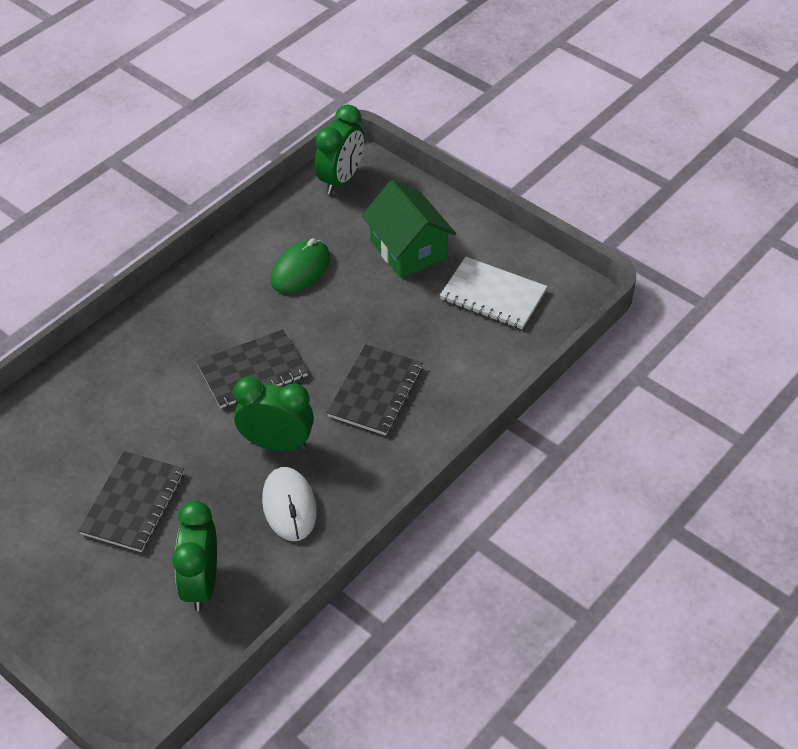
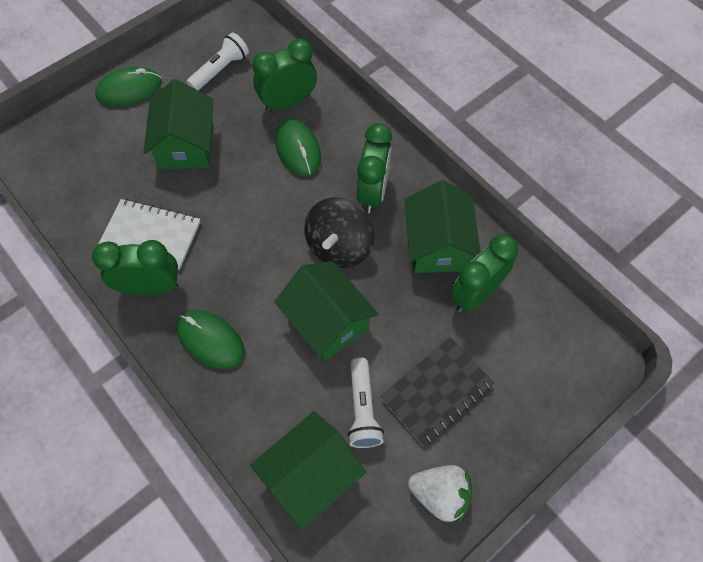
black notebook: [78,451,184,552] [196,329,308,408] [327,344,423,436] = 3 -> [380,338,494,446] = 1
black spinning top: none = 0 -> [304,197,375,268] = 1
green clock: [172,501,217,611] [234,376,314,451] [314,105,364,194] = 3 -> [92,240,178,296] [252,39,317,112] [357,123,392,213] [450,234,518,313] = 4
green house: [362,180,456,278] = 1 -> [143,79,214,169] [250,411,366,530] [274,261,378,362] [404,180,481,273] = 4
green mouse: [271,238,330,294] = 1 -> [95,67,162,106] [176,310,245,369] [275,119,321,177] = 3
white flashlight: none = 0 -> [187,32,249,91] [348,357,384,448] = 2
white mouse: [262,467,317,541] = 1 -> none = 0
white strawberry: none = 0 -> [408,465,472,523] = 1

